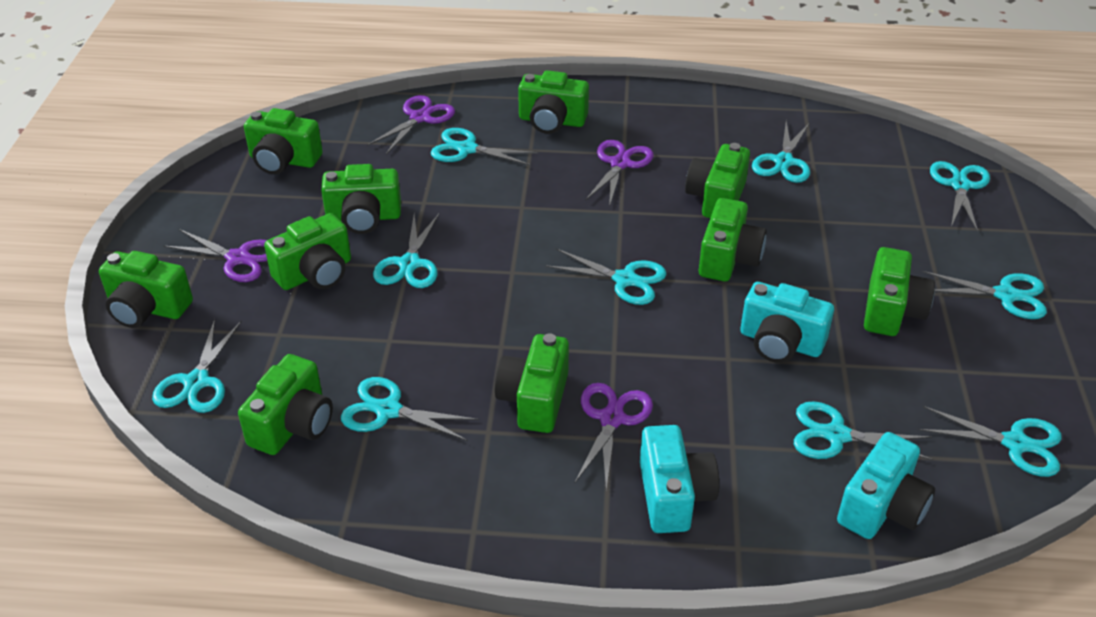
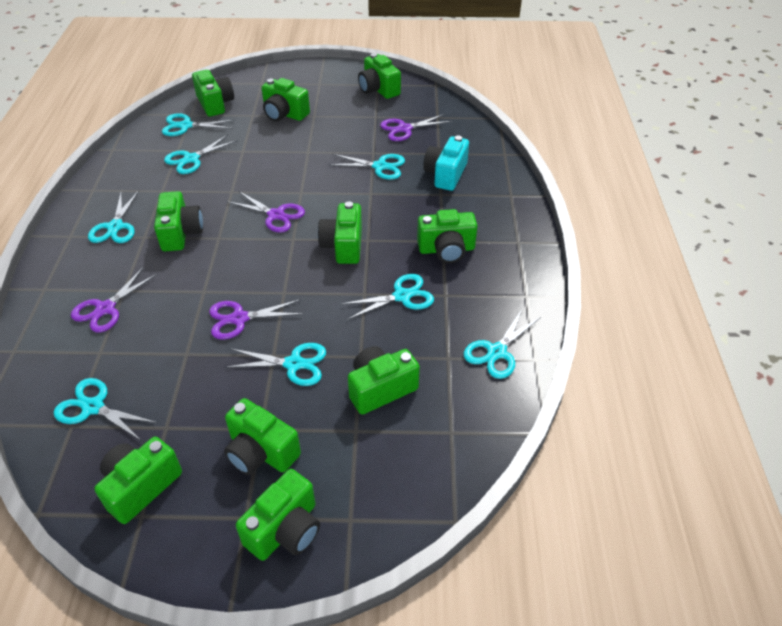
turquoise camera: [640,425,719,533] [740,282,834,363] [837,432,935,539] = 3 -> [423,136,469,191] = 1
turquoise scissors: [152,319,242,413] [341,377,479,441] [373,214,439,288] [431,128,539,166] [545,248,666,305] [752,121,810,183] [794,401,934,460] [919,406,1061,477] [922,271,1047,319] [930,161,990,232] = 10 -> [54,378,158,441] [88,190,139,243] [162,113,235,136] [164,135,238,174] [225,343,326,386] [329,154,405,180] [340,274,434,320] [464,308,541,379] = 8

